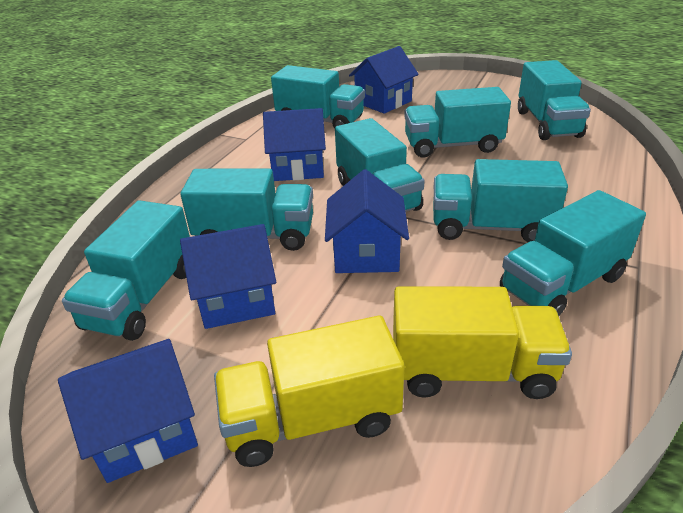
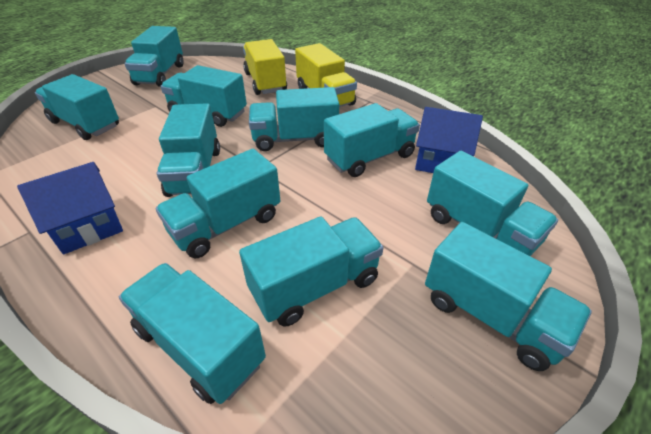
blue house: [58,339,198,483] [180,224,276,329] [263,108,326,181] [325,169,409,273] [349,46,419,114] = 5 -> [17,162,123,254] [415,107,483,173] = 2
turquoise truck: [62,200,190,341] [180,169,313,251] [271,65,365,129] [335,118,425,212] [404,87,511,158] [433,159,568,242] [500,190,646,316] [518,60,591,140] = 8 -> [35,74,119,140] [119,263,266,404] [124,26,184,87] [156,149,280,258] [157,103,220,197] [160,65,247,127] [239,217,384,327] [249,87,339,151] [324,103,420,177] [425,222,592,371] [427,151,558,256] = 11

